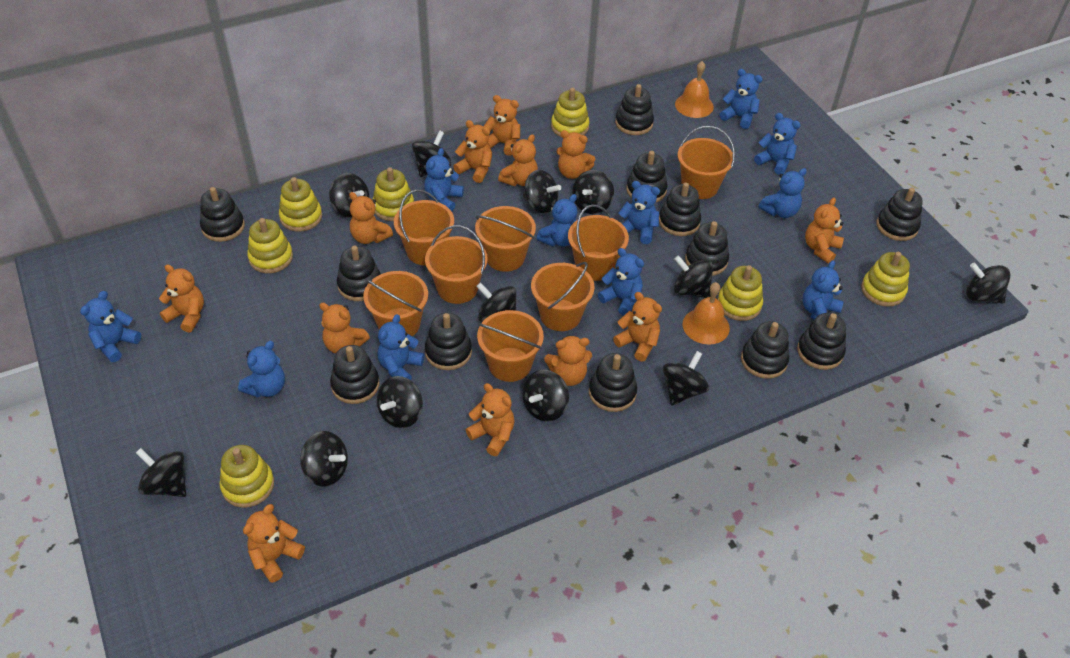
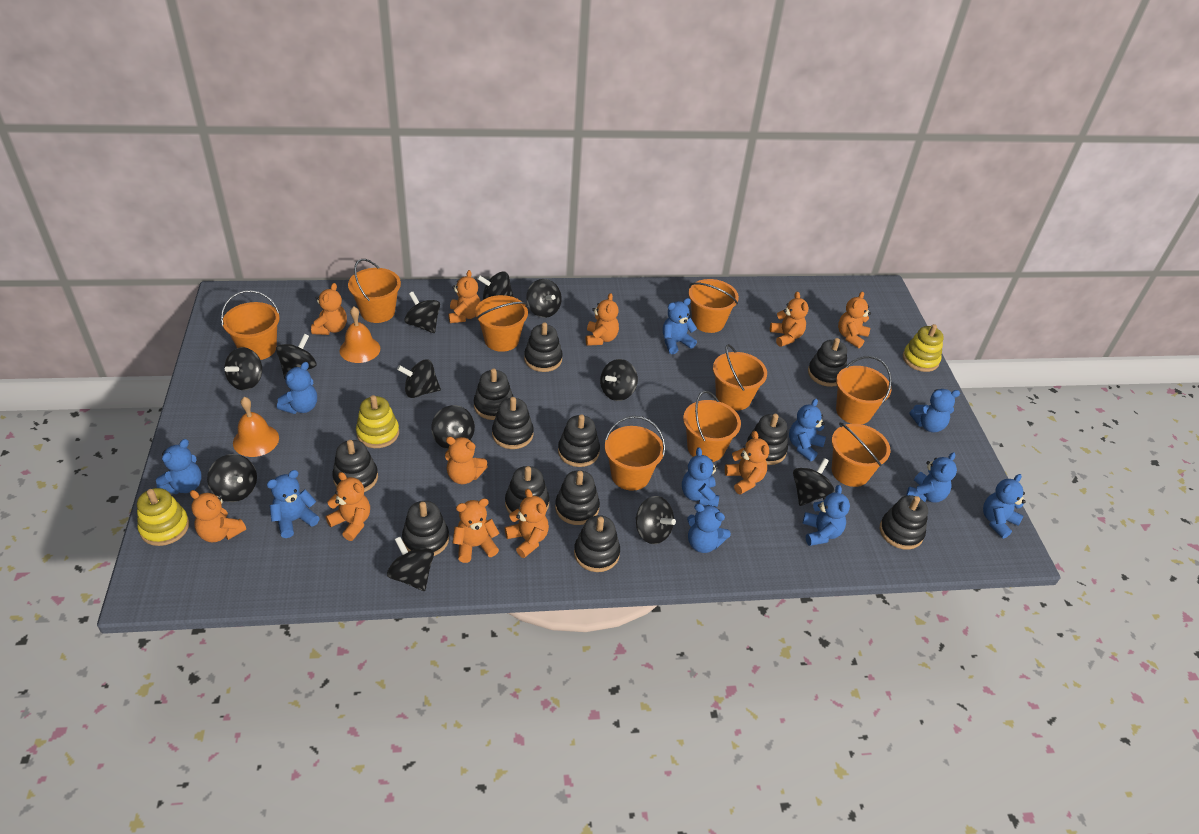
orange bucket: [363,271,428,336] [394,190,454,265] [425,226,488,304] [475,206,536,272] [477,310,544,382] [531,262,595,331] [568,204,629,281] [678,126,735,199] = 8 -> [221,290,280,360] [348,259,401,323] [475,295,528,352] [605,416,665,491] [683,391,741,462] [688,279,739,333] [713,344,767,411] [832,422,891,487] [836,356,892,424] = 9
orange teddy bear: [159,264,204,333] [243,504,305,583] [319,303,370,353] [349,192,393,244] [453,120,492,183] [466,383,515,456] [483,95,520,156] [498,134,538,186] [544,335,592,386] [556,130,595,179] [613,292,662,362] [805,198,844,264] = 12 -> [190,490,246,543] [311,283,347,335] [325,472,370,541] [445,436,488,484] [448,270,481,323] [453,498,499,563] [505,489,549,558] [586,293,619,346] [725,431,769,495] [770,292,809,347] [838,292,871,348] = 11
yellow stacking toy: [219,445,274,508] [247,218,293,273] [279,177,322,232] [372,167,414,221] [551,88,590,137] [718,265,763,321] [861,252,910,307] = 7 -> [137,488,189,546] [356,395,399,448] [903,324,944,372] = 3

